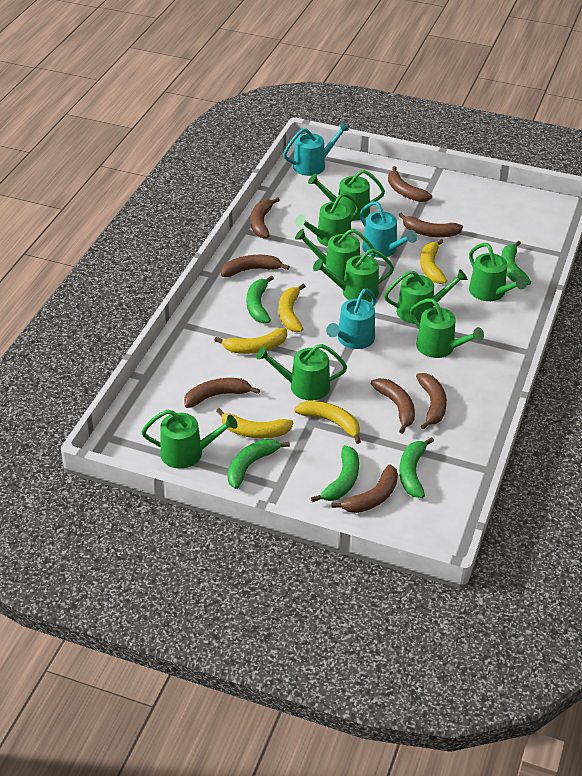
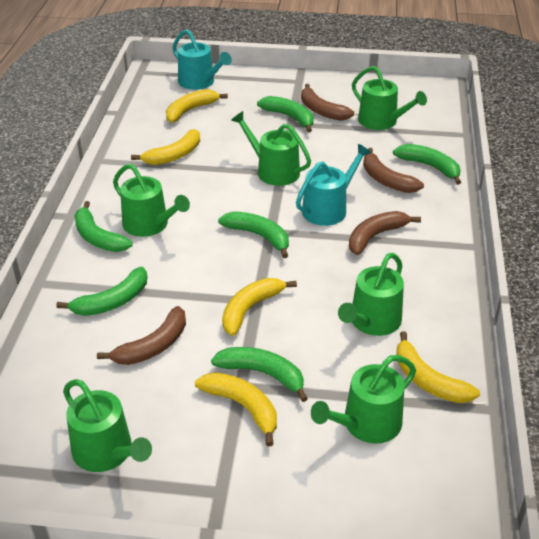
brown banana: [184,378,260,408] [221,255,290,277] [251,197,280,238] [331,464,398,513] [371,378,415,434] [388,166,432,202] [398,213,463,237] [416,373,447,430] = 8 -> [97,306,186,365] [301,84,354,121] [349,211,421,255] [363,148,424,193] = 4
green banana: [228,439,290,489] [247,275,274,324] [311,445,359,502] [399,437,434,498] [501,240,531,285] = 5 -> [56,267,147,316] [74,201,133,252] [211,347,308,402] [218,211,289,258] [257,96,313,132] [393,144,461,185] = 6
green watering can: [142,410,238,469] [256,344,347,401] [295,193,360,247] [295,229,376,281] [308,170,385,221] [313,249,394,302] [384,269,468,324] [410,298,484,358] [469,243,527,301] = 9 -> [63,379,152,472] [113,164,190,237] [231,111,311,186] [311,355,416,444] [338,253,404,336] [352,66,427,130] = 6
turquoise watering can: [283,122,349,176] [326,289,376,349] [360,201,417,258] = 3 -> [172,29,232,90] [296,144,371,226] = 2

